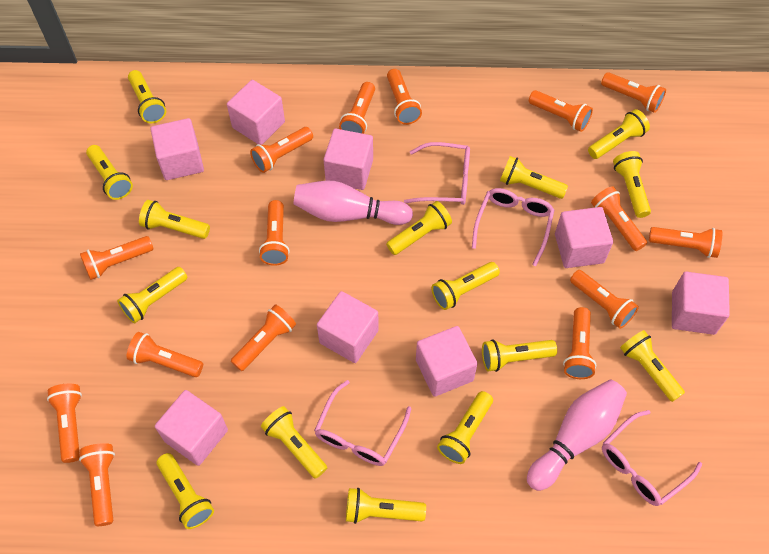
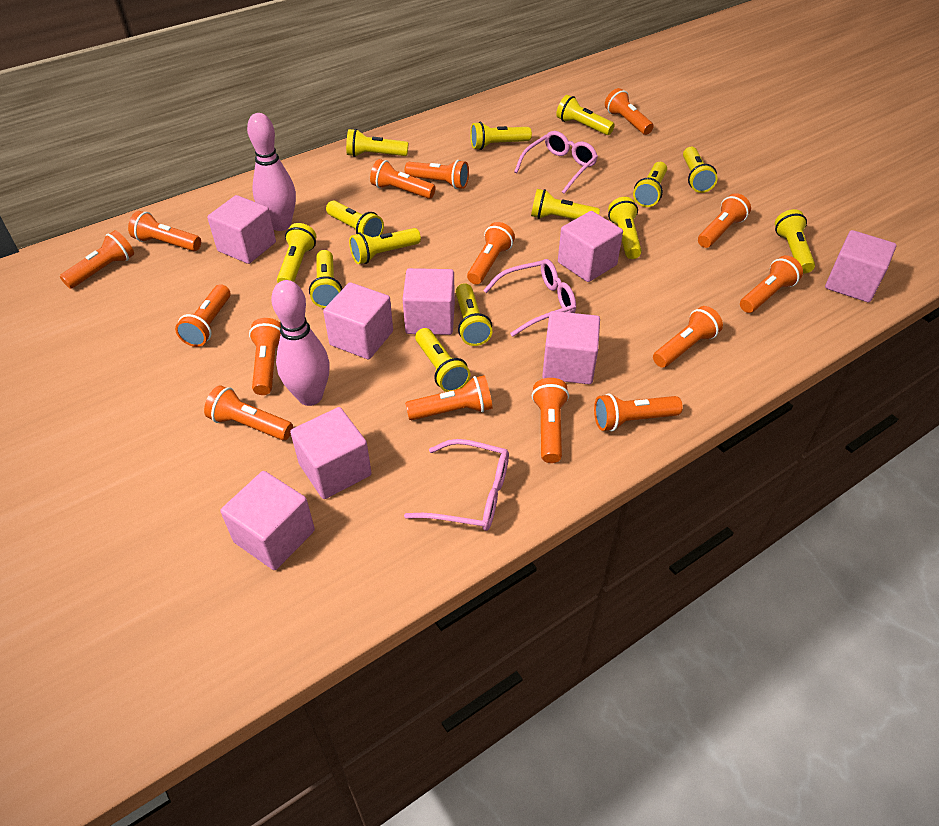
pink glasses: [314,380,411,466] [404,142,470,205] [472,188,554,266] [602,410,702,506] = 4 -> [404,439,509,531] [483,259,576,337] [514,131,598,194] = 3
yellow flashlight: [86,145,133,200] [117,267,187,324] [128,70,166,123] [139,200,210,239] [157,453,214,529] [261,406,327,479] [346,488,426,524] [386,201,452,255] [431,262,500,310] [437,391,493,464] [482,339,557,372] [500,156,568,199] [588,109,650,159] [613,151,651,218] [620,330,685,402] = 15 -> [277,223,316,283] [309,250,342,308] [326,201,384,237] [346,129,408,157] [349,228,421,264] [415,328,471,392] [456,283,493,346] [470,122,532,150] [531,189,600,219] [556,95,615,135] [608,197,642,259] [633,162,667,207] [683,147,718,193] [775,209,815,273] = 14

